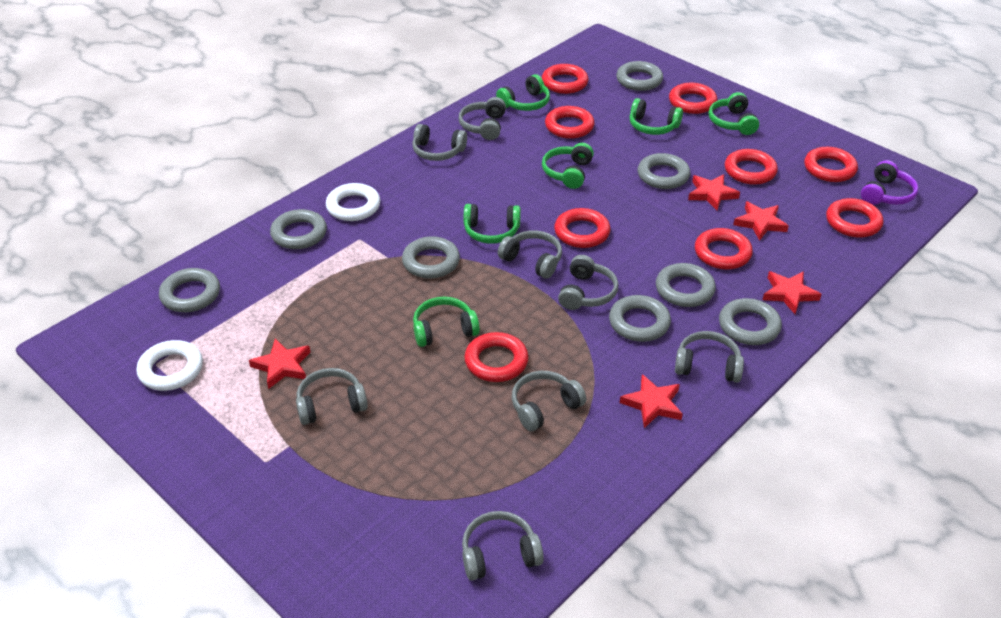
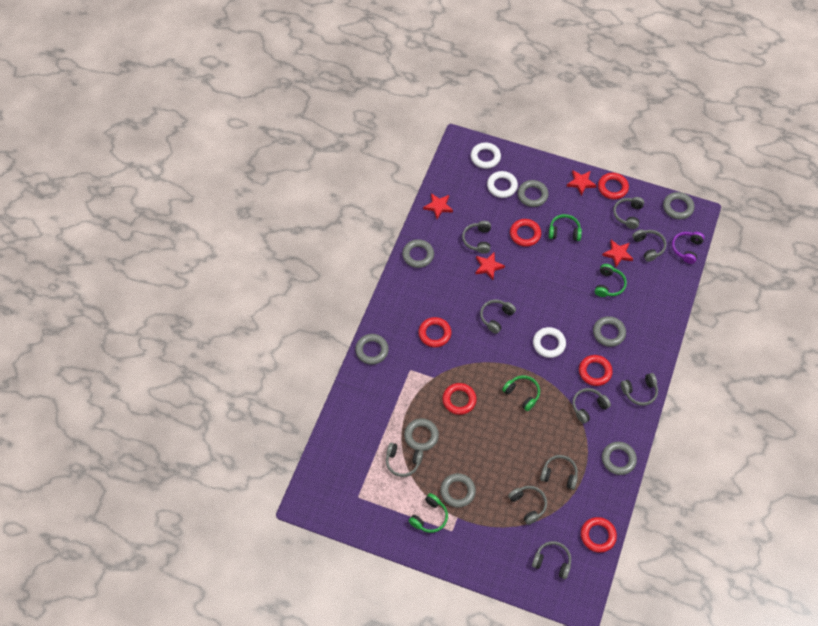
green headphones: [413,297,480,347] [464,204,521,244] [496,74,550,111] [542,143,594,189] [630,98,683,135] [708,92,759,135] = 6 -> [409,493,448,533] [502,375,540,411] [549,214,582,241] [595,264,627,297] = 4
grey headphones: [296,368,368,425] [412,124,467,161] [459,97,506,140] [462,511,544,581] [498,230,562,279] [512,371,586,432] [558,255,618,310] [675,331,744,383] = 8 -> [386,443,423,477] [462,221,491,254] [480,300,516,334] [508,486,547,525] [532,541,571,579] [540,455,578,490] [572,388,611,424] [613,197,644,229] [621,373,658,406] [632,229,667,262] = 10
red ring: [464,332,529,382] [542,64,588,94] [545,106,595,139] [554,208,610,248] [669,83,717,114] [695,228,753,269] [725,149,778,185] [804,147,858,182] [826,198,883,238] = 9 -> [418,317,451,348] [442,383,477,415] [510,219,541,247] [579,355,613,386] [581,517,617,553] [598,173,629,199] = 6
red star: [249,339,310,389] [620,374,683,428] [688,174,740,210] [733,201,789,241] [763,271,822,314] = 5 -> [423,193,453,219] [475,253,505,280] [567,170,597,196] [602,240,633,267] = 4
white ring: [136,340,203,391] [326,183,380,221] = 2 -> [471,142,501,169] [487,171,518,198] [533,327,566,358] = 3

